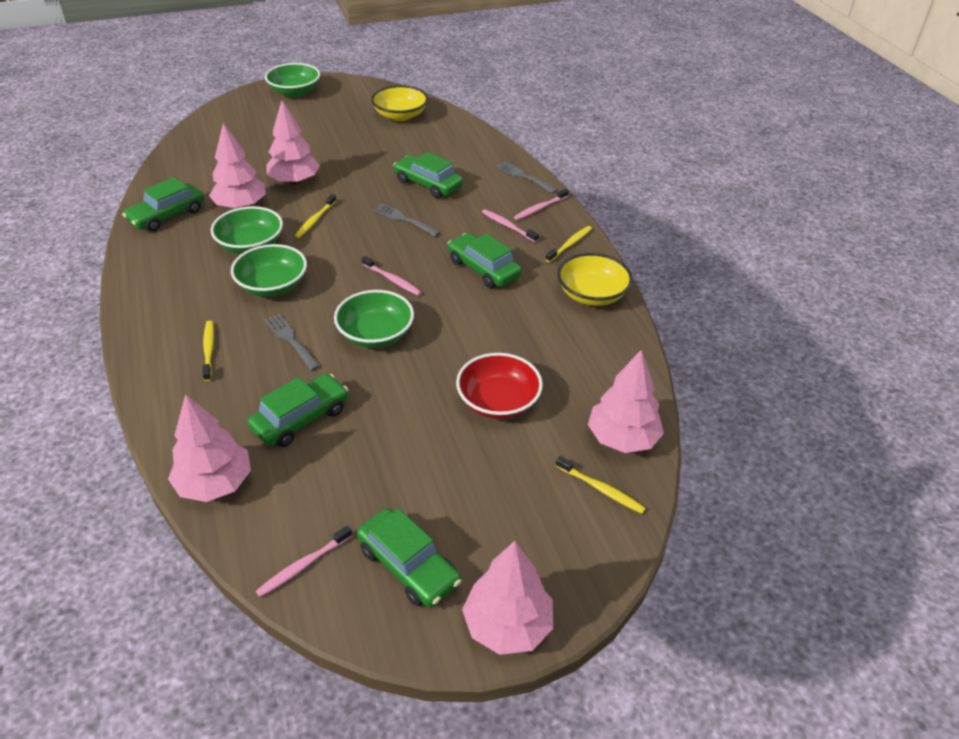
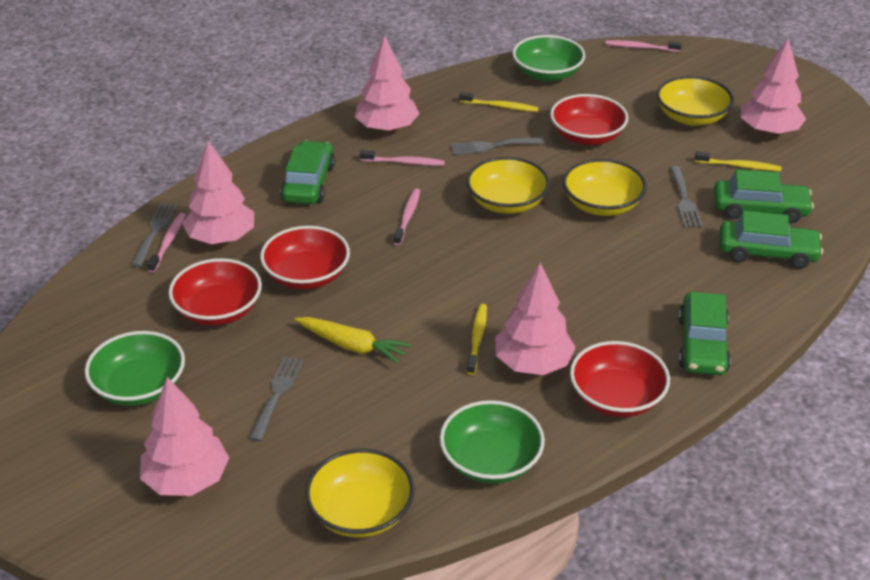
green bowl: [211,206,283,254] [231,244,307,297] [265,63,320,97] [334,290,414,348] = 4 -> [85,331,185,406] [440,400,545,484] [512,35,585,82] = 3
green car: [122,177,204,232] [247,373,348,447] [357,508,462,608] [393,152,463,198] [448,233,522,288] = 5 -> [281,141,335,204] [678,292,731,375] [714,169,814,224] [720,210,823,269] = 4
grey fork: [264,314,320,371] [373,203,440,237] [496,161,557,194] = 3 -> [131,203,178,267] [249,357,303,441] [451,137,544,155] [669,166,703,227] = 4
red bowl: [456,353,543,419] = 1 -> [168,258,262,326] [260,226,350,290] [550,94,628,145] [570,341,670,417] = 4
yellow bowl: [371,85,428,121] [557,253,633,306] = 2 -> [305,449,414,537] [466,157,550,214] [563,159,647,216] [656,76,734,126] = 4
yellow carrot: none = 0 -> [295,317,411,364] = 1
yellow toothbrush: [202,321,214,381] [295,194,336,238] [545,226,592,262] [556,456,646,514] = 4 -> [459,92,539,112] [467,304,487,375] [695,152,782,171] = 3

